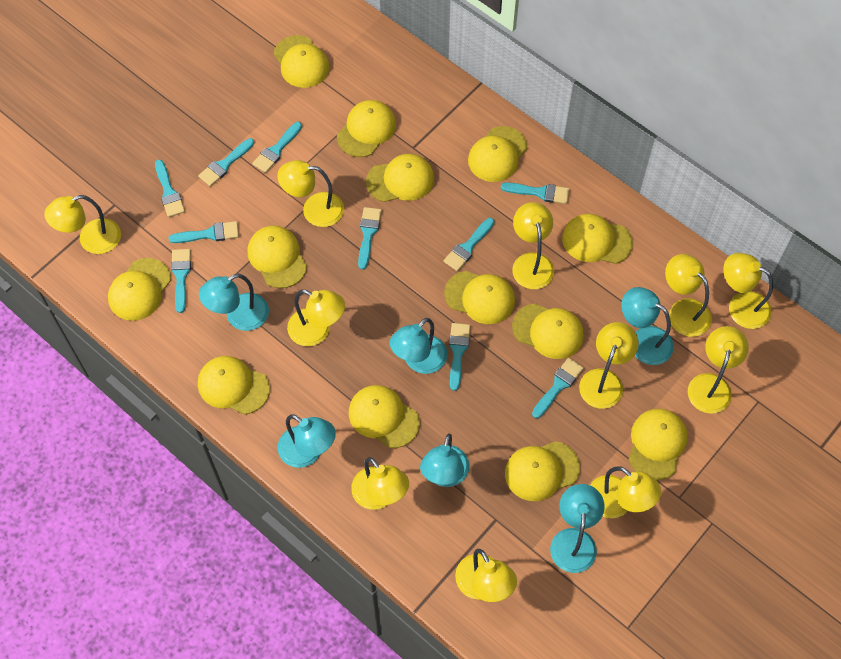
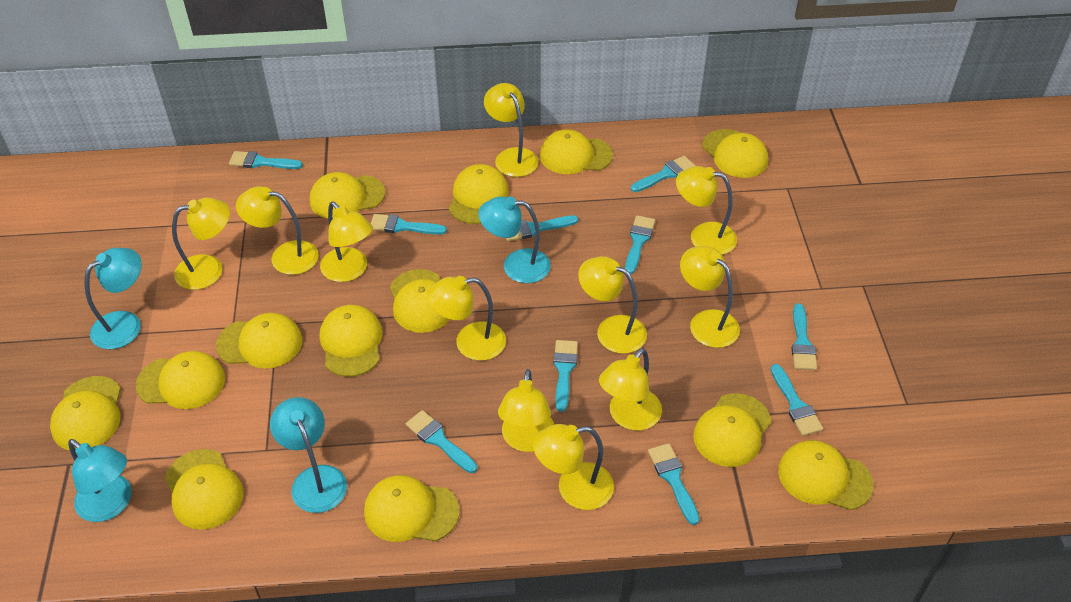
turquoise lamp: [199,273,269,331] [278,414,336,468] [389,318,447,374] [420,433,469,487] [550,484,605,573] [621,287,674,365] = 6 -> [68,439,132,522] [84,248,142,349] [270,397,347,513] [478,196,551,283] = 4

